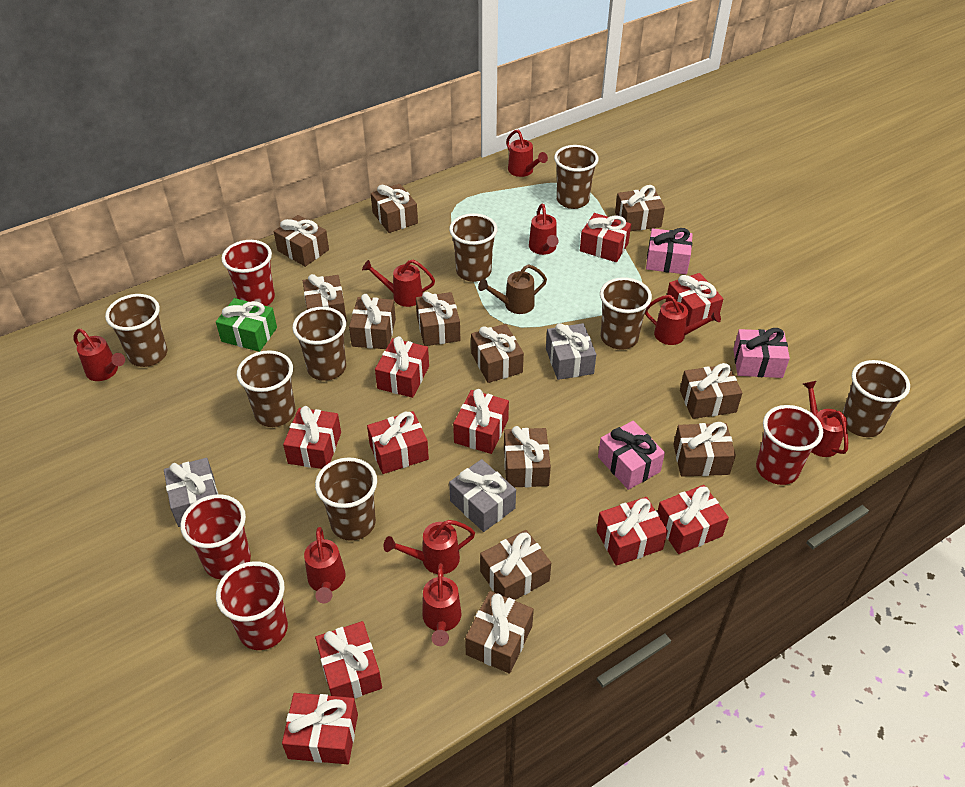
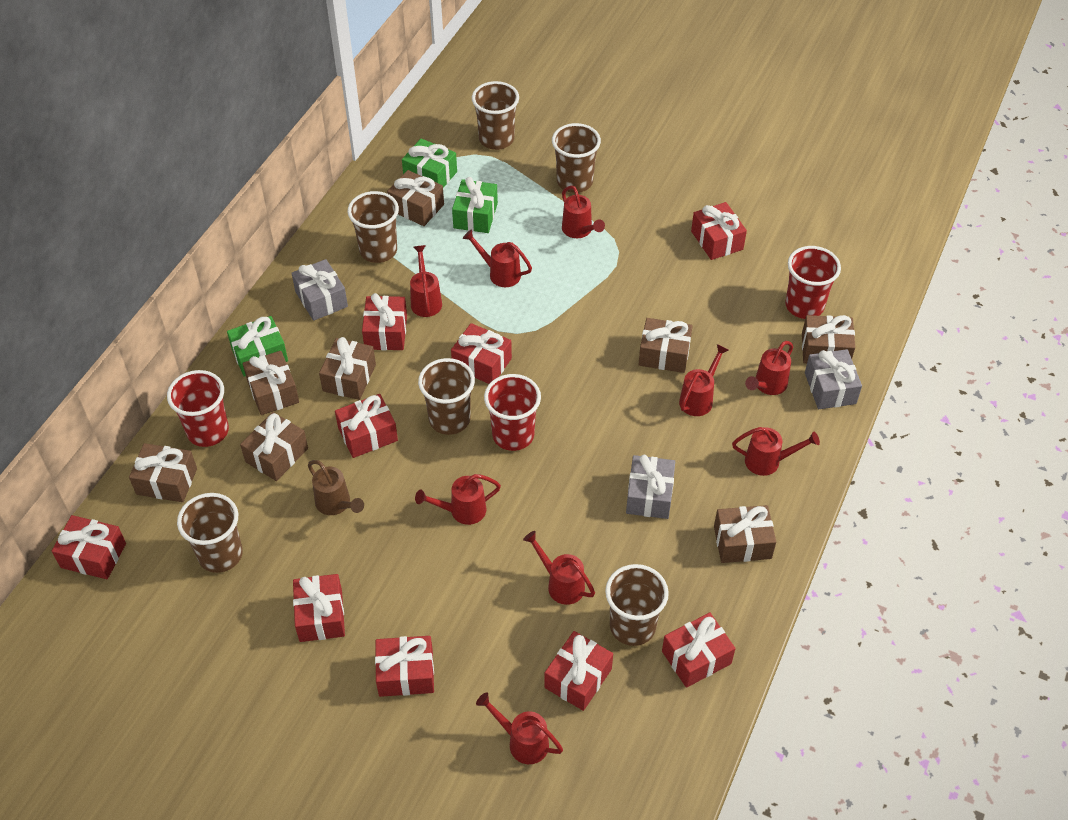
brown cup: [105,294,167,367] [237,350,295,427] [292,307,346,381] [315,457,377,541] [449,213,498,282] [554,145,599,209] [600,277,652,350] [842,360,910,437] = 8 -> [177,493,243,573] [348,191,399,263] [418,358,475,435] [472,81,519,150] [552,123,601,193] [605,564,669,646] = 6
brown gift: [274,215,329,267] [303,274,347,322] [349,294,396,349] [371,184,418,233] [416,292,460,346] [465,591,534,674] [471,324,524,383] [480,530,551,600] [504,426,551,487] [615,185,665,231] [673,422,736,477] [680,363,742,419] = 12 -> [129,443,197,502] [240,412,308,481] [243,351,299,415] [319,337,376,400] [387,170,444,226] [638,318,692,373] [714,505,776,563] [802,315,855,364] = 8
green gift: [216,298,277,352] = 1 -> [227,316,288,377] [402,138,457,188] [452,177,498,233] = 3
pink gift: [598,421,665,490] [646,228,693,274] [733,328,790,378] = 3 -> none = 0
red cup: [180,494,251,579] [216,561,288,650] [221,240,275,306] [756,405,823,485] = 4 -> [167,370,229,447] [484,374,541,451] [785,246,841,319] = 3
red gift: [282,693,358,764] [283,406,341,469] [315,621,382,698] [367,411,429,474] [375,336,429,398] [453,389,509,454] [580,213,631,262] [597,497,668,566] [657,485,729,554] [666,273,723,327] = 10 -> [52,515,126,579] [293,574,345,642] [335,394,398,458] [362,293,407,350] [375,636,434,697] [451,323,512,384] [544,631,613,711] [662,612,736,688] [691,202,747,260] = 9

